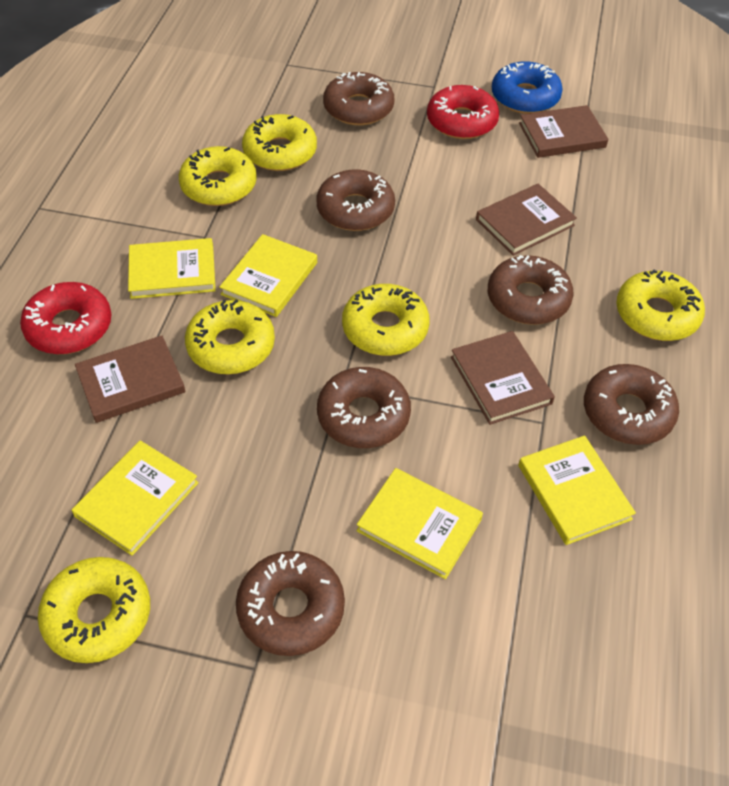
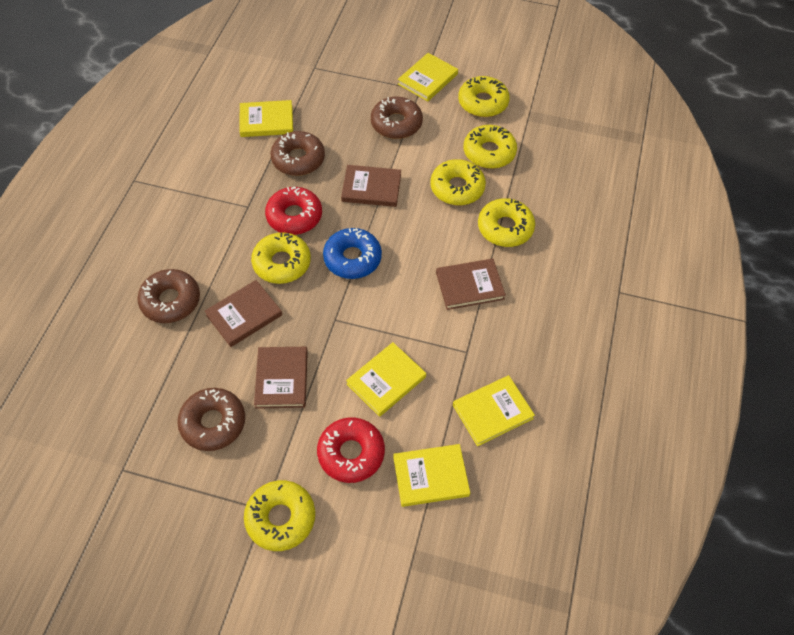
brown donut: [236,551,345,656] [316,169,395,231] [317,367,411,448] [323,72,394,125] [488,255,574,325] [584,364,679,445] = 6 -> [137,269,200,323] [177,388,245,451] [271,131,325,176] [371,97,423,139] = 4

